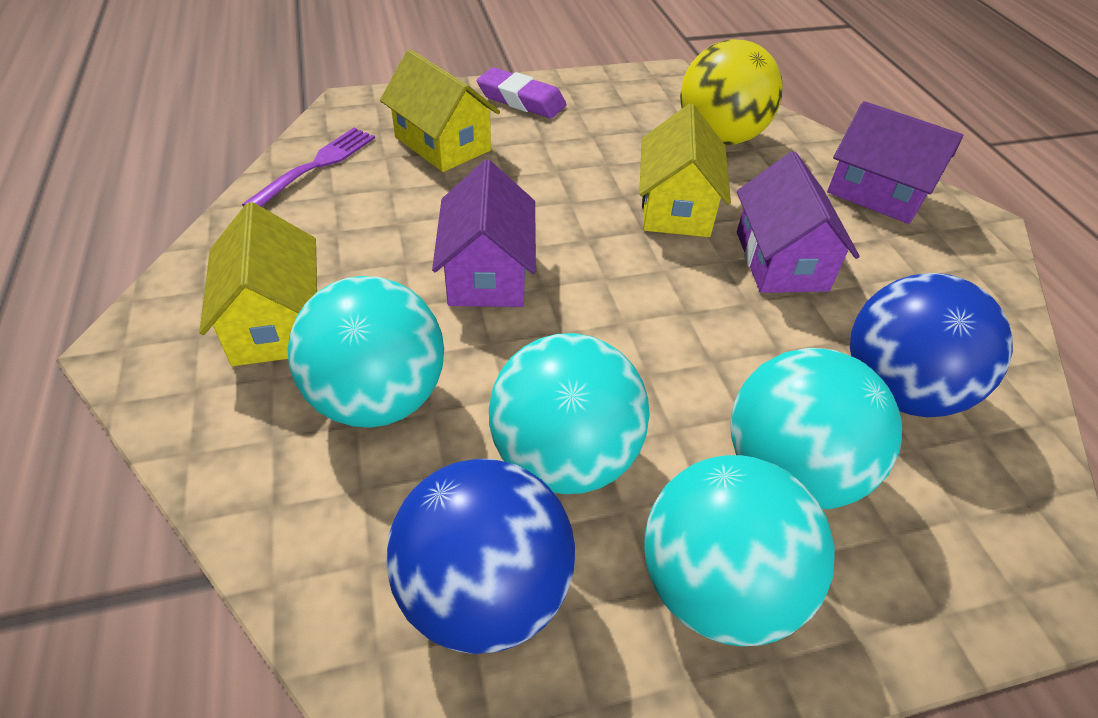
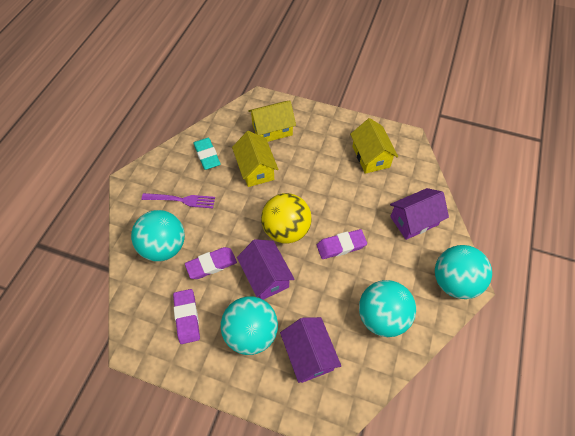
blue ball: [386,459,575,654] [850,273,1013,417] = 2 -> none = 0
purple eraser: [477,68,567,118] = 1 -> [173,289,200,344] [185,247,237,279] [317,229,367,259] = 3
turquoise eraser: none = 0 -> [193,138,221,170] = 1

